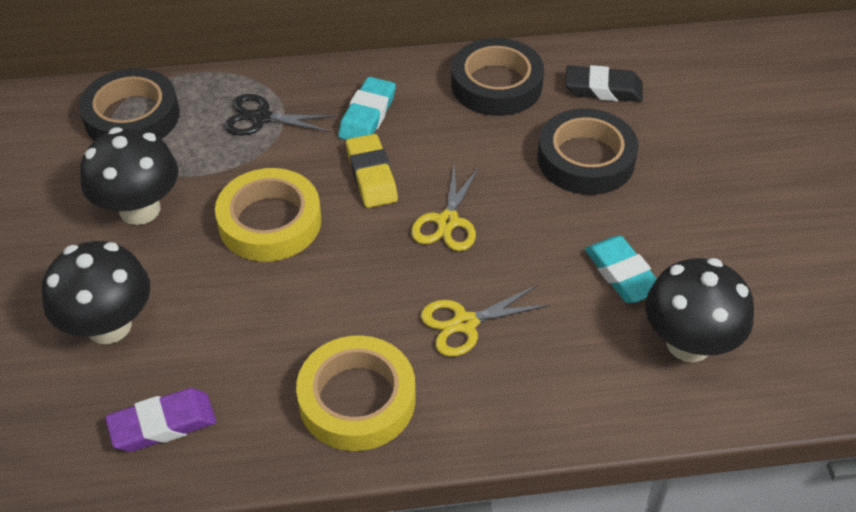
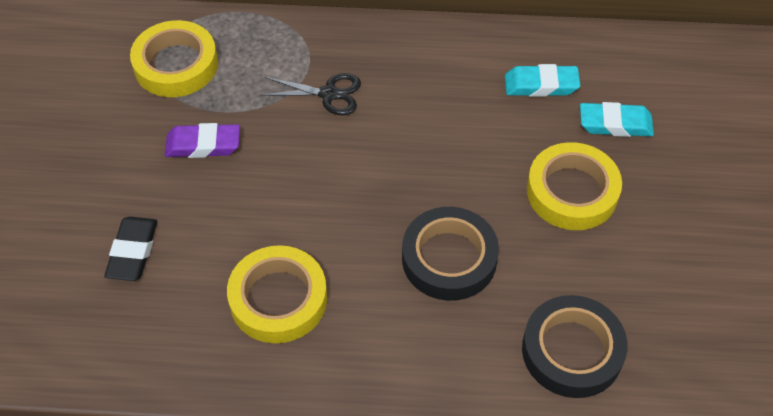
black mushroom: [42,241,150,344] [80,127,178,225] [645,258,754,362] = 3 -> none = 0
black tape: [79,68,180,141] [451,38,544,116] [538,108,639,195] = 3 -> [402,207,499,301] [522,295,628,398] = 2
yellow eraser: [346,134,398,208] = 1 -> none = 0
yellow scissors: [411,164,479,251] [421,285,550,357] = 2 -> none = 0
yellow tape: [215,168,321,262] [296,335,416,451] = 2 -> [130,20,218,97] [227,245,327,343] [527,142,622,230] = 3

